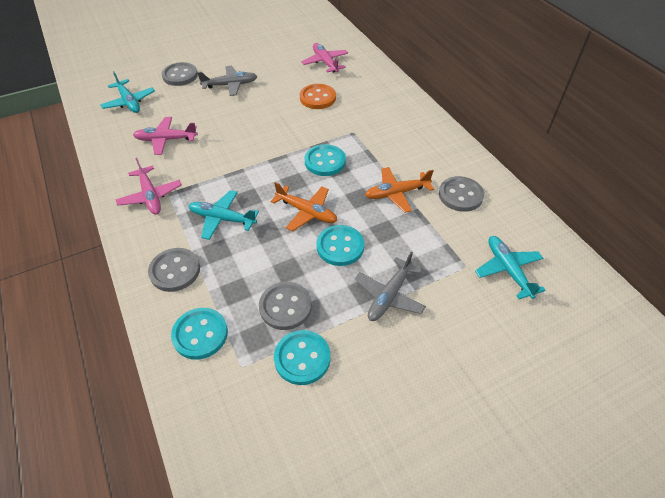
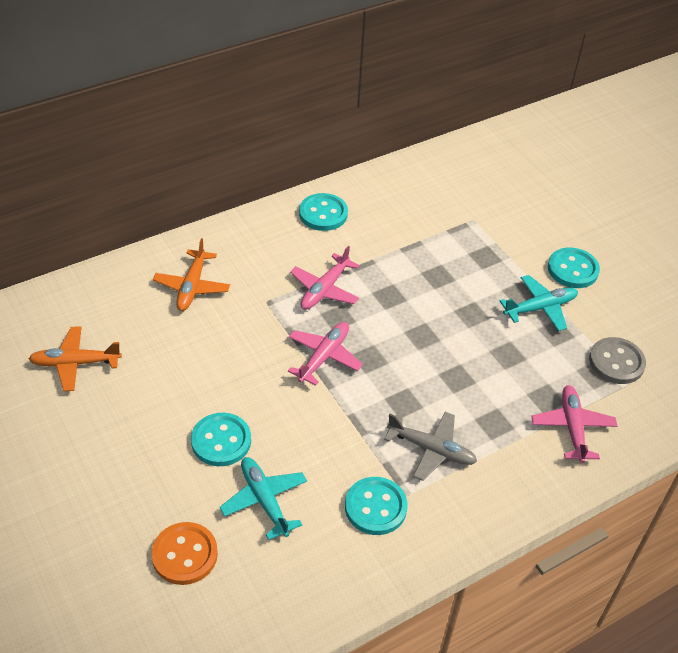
grey button: [148,248,200,292] [162,62,198,86] [259,282,312,330] [439,176,484,212] = 4 -> [589,337,646,384] = 1
grey plane: [197,66,257,96] [355,251,426,321] = 2 -> [384,412,477,481] = 1
turquoise plane: [100,71,155,113] [189,190,259,240] [475,236,546,299] = 3 -> [220,457,307,540] [500,275,578,331] = 2

